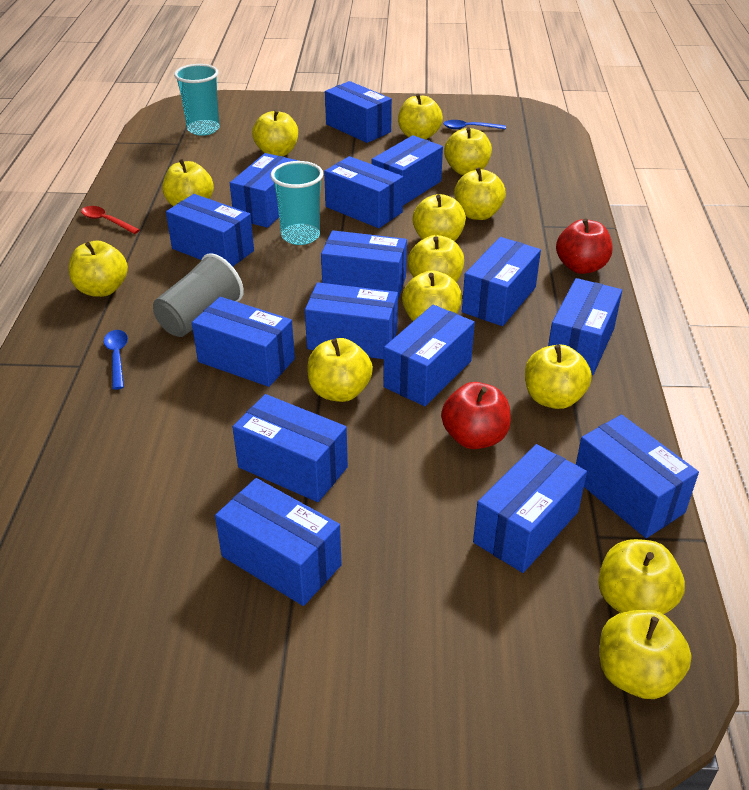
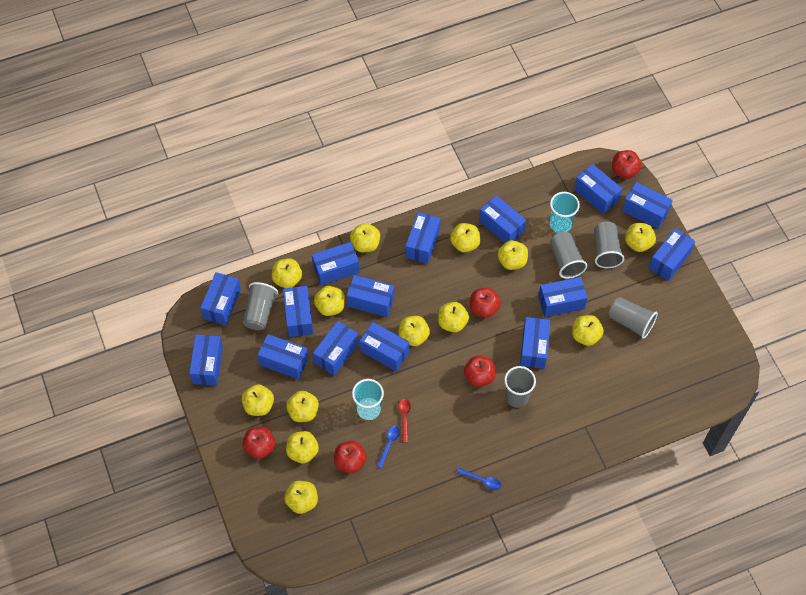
grey cup: [153,253,244,337] = 1 -> [243,282,278,330] [504,366,536,408] [550,232,587,279] [594,221,624,268] [609,297,658,339] = 5
red apple: [441,382,511,449] [556,218,613,274] = 2 -> [242,427,275,459] [334,441,367,473] [464,355,495,387] [470,288,501,318] [612,150,642,179] = 5

